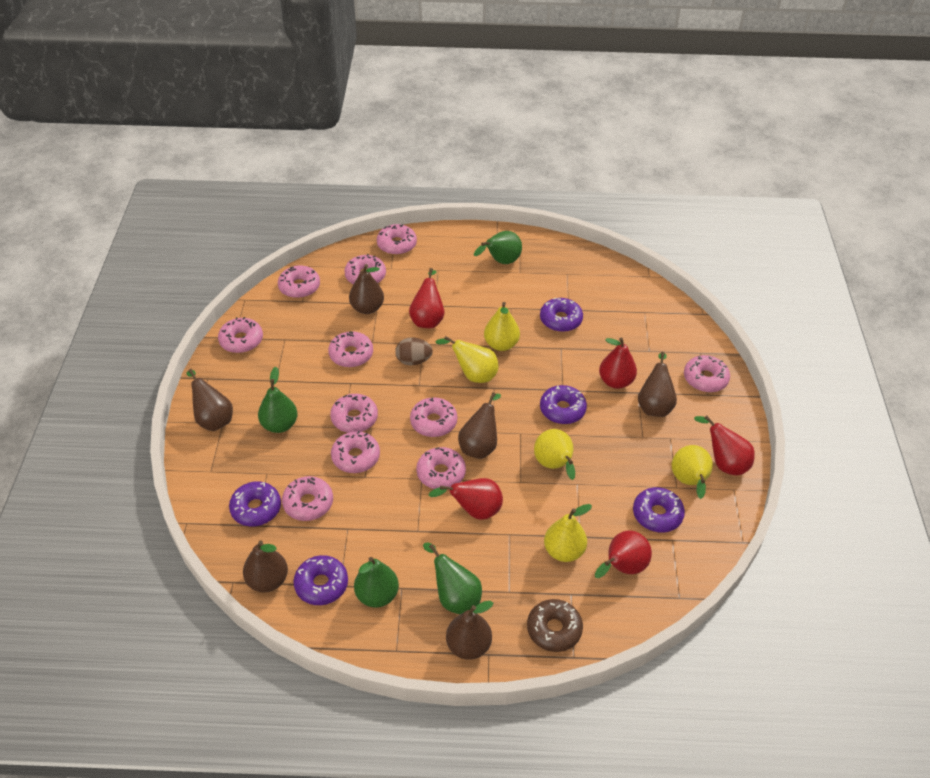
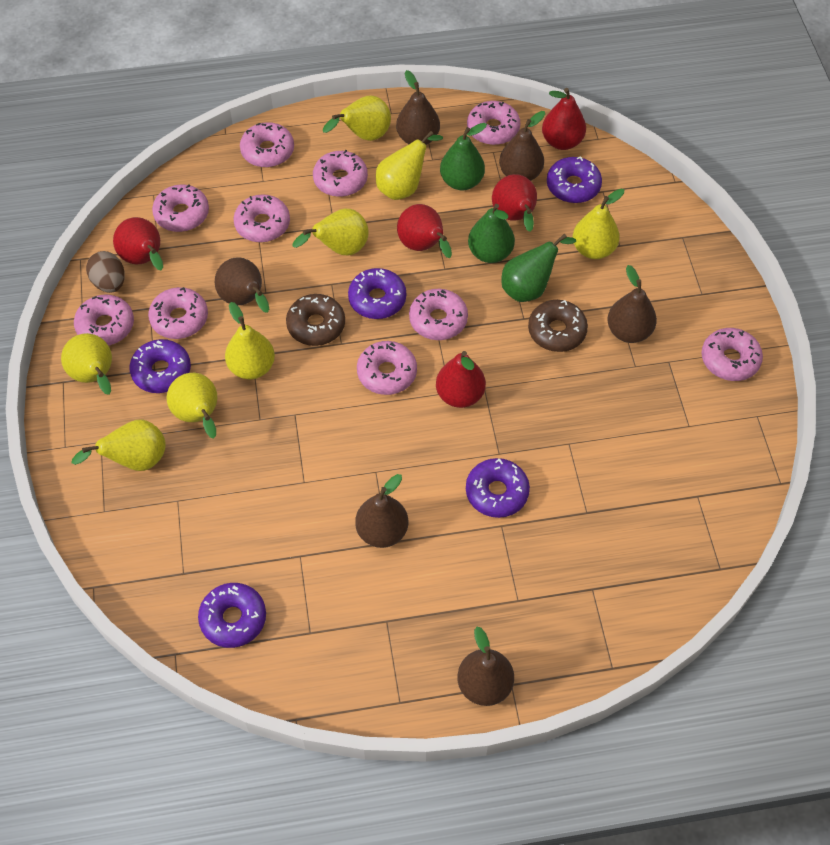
brown donut: [527,599,583,652] = 1 -> [286,294,345,346] [528,300,588,352] = 2
green pear: [258,367,298,433] [354,557,399,607] [423,542,482,614] [474,231,522,264] = 4 -> [440,123,487,190] [468,204,515,263] [501,234,576,302] = 3
pink donut: [218,317,263,353] [278,265,320,298] [282,476,333,521] [328,331,373,368] [330,394,378,433] [331,431,380,473] [344,254,386,284] [377,224,417,255] [410,397,457,437] [416,447,466,489] [684,355,730,392] = 11 -> [74,295,134,346] [148,287,208,339] [152,184,209,232] [233,195,290,242] [240,122,294,168] [313,150,368,197] [357,341,417,395] [409,289,468,340] [467,101,520,145] [702,328,763,381] = 10
yellow pear: [436,336,498,383] [484,302,520,351] [534,429,575,480] [544,504,592,562] [672,445,713,499] = 5 -> [61,333,112,395] [72,420,166,471] [166,373,217,439] [225,302,275,379] [293,209,369,256] [323,96,391,141] [376,131,443,200] [573,189,624,259] = 8

